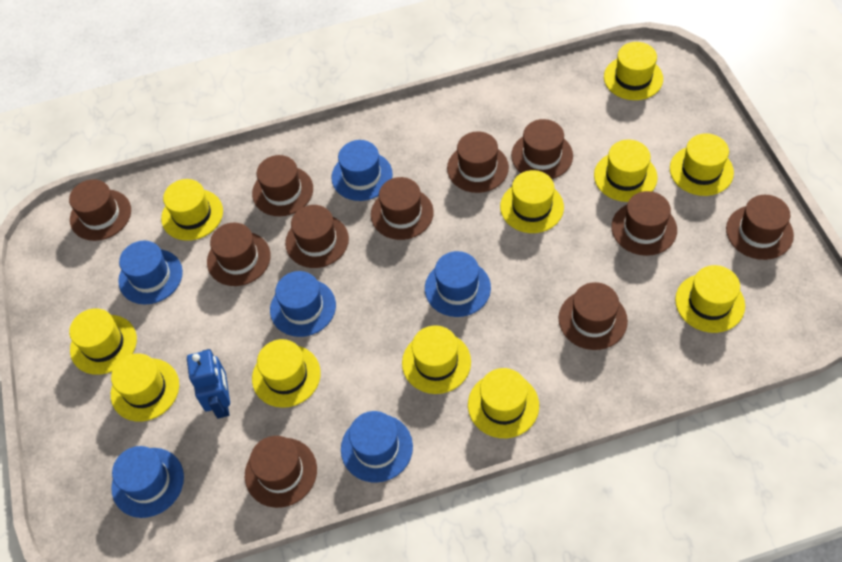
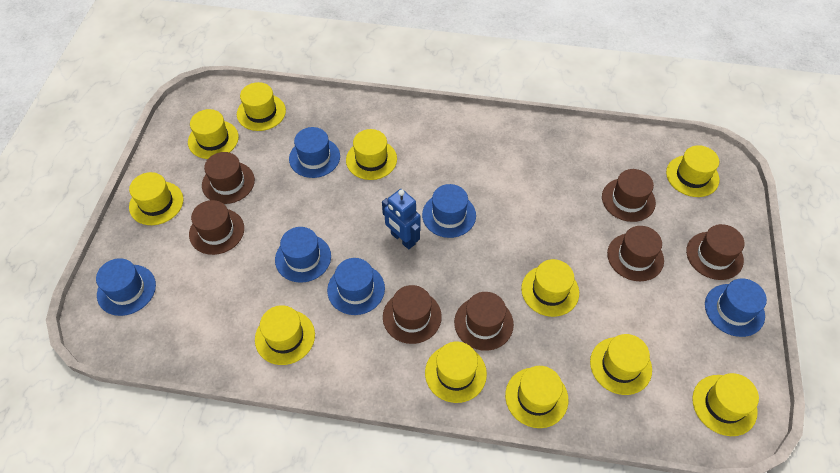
brown hat: [69,179,131,241] [207,223,271,286] [245,436,317,508] [252,155,313,216] [285,205,349,268] [371,177,434,240] [447,131,509,193] [511,119,573,179] [559,282,628,350] [611,191,677,256] [726,195,794,260] = 11 -> [189,200,244,255] [202,152,255,204] [383,285,442,344] [454,292,514,351] [602,169,656,222] [607,226,664,281] [686,224,744,280] = 7

